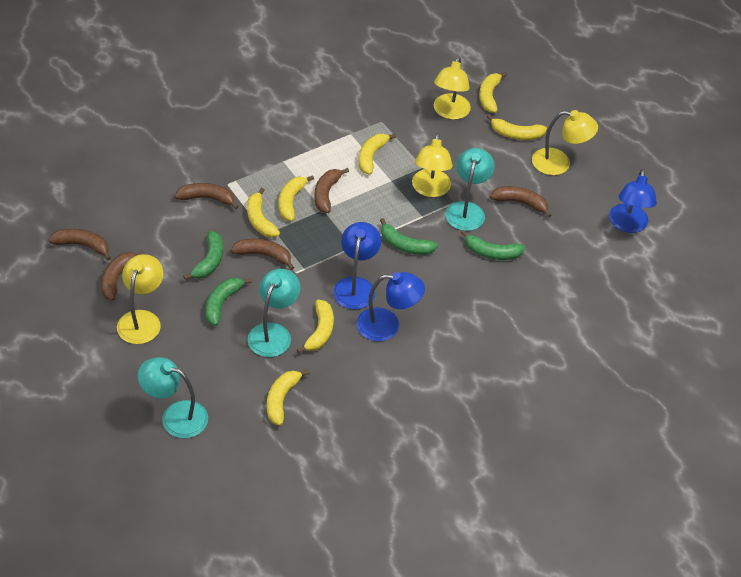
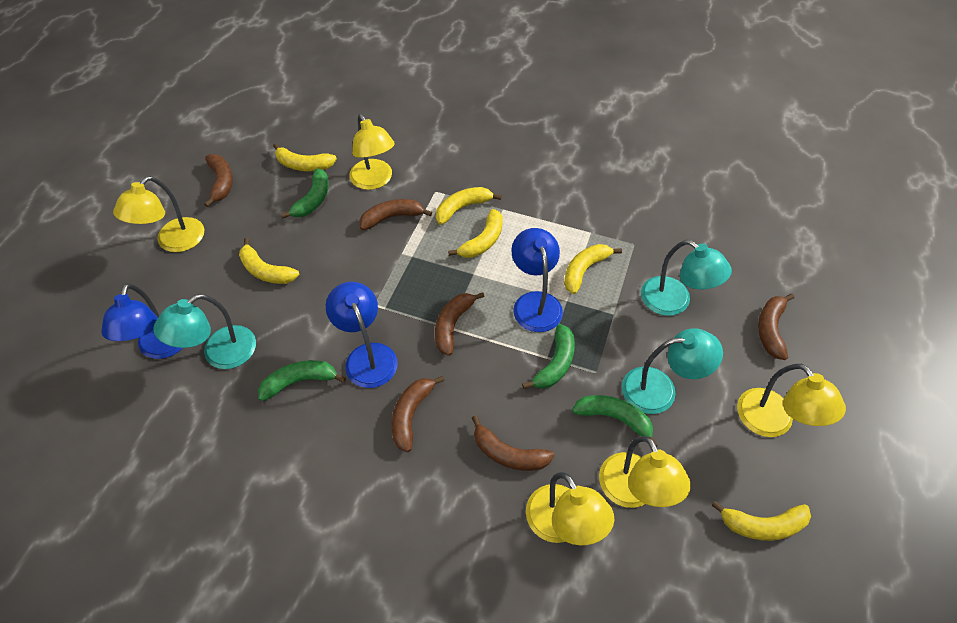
yellow banana: [247,188,280,238] [267,369,310,426] [279,175,314,221] [297,300,334,353] [359,134,396,175] [479,72,507,113] [487,114,547,140] = 7 -> [239,238,299,284] [273,143,337,171] [436,187,502,225] [448,209,503,258] [564,244,622,294] [711,501,811,541] = 6
yellow lamp: [117,254,163,344] [412,133,453,197] [434,56,471,120] [532,110,598,175] = 4 -> [113,176,204,252] [349,114,395,190] [526,472,614,545] [599,436,691,508] [737,364,846,437] = 5

